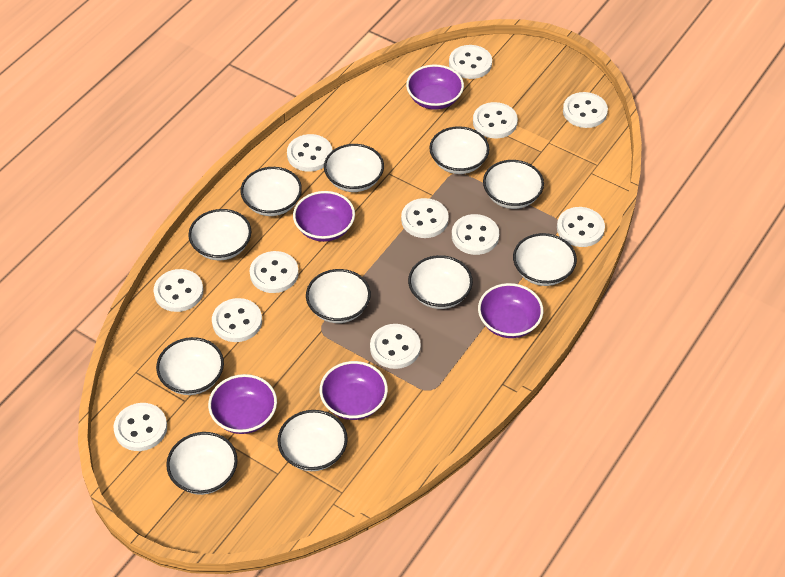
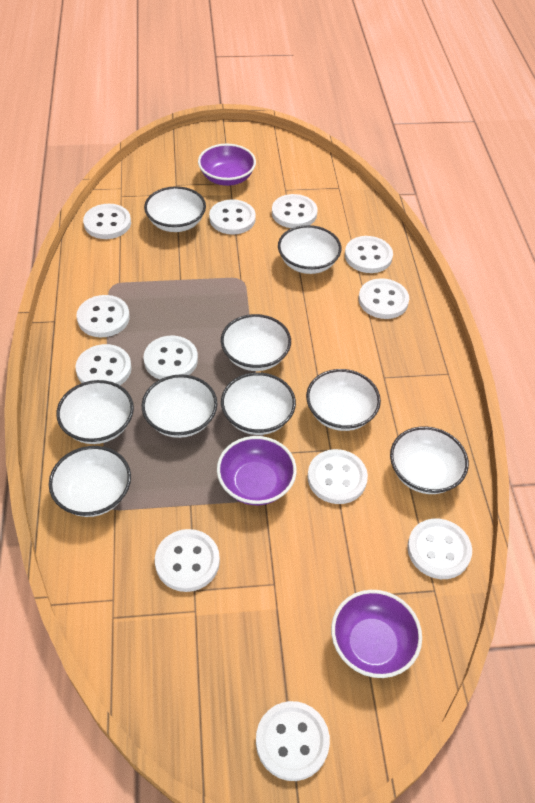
purple bowl: [208,374,277,434] [293,191,355,242] [320,361,388,420] [406,65,464,110] [478,283,543,338] = 5 -> [198,144,256,186] [217,436,297,505] [331,590,422,678] = 3
white bowl: [156,337,224,395] [166,432,237,495] [188,209,251,260] [241,167,302,216] [277,410,348,471] [306,269,371,323] [324,144,384,192] [408,255,473,309] [429,126,489,174] [483,160,544,209] [513,233,577,286] = 11 -> [49,446,131,517] [56,380,134,444] [142,374,218,438] [144,186,206,232] [221,314,291,371] [221,372,296,435] [278,225,342,274] [306,369,381,431] [390,426,469,494] = 9

